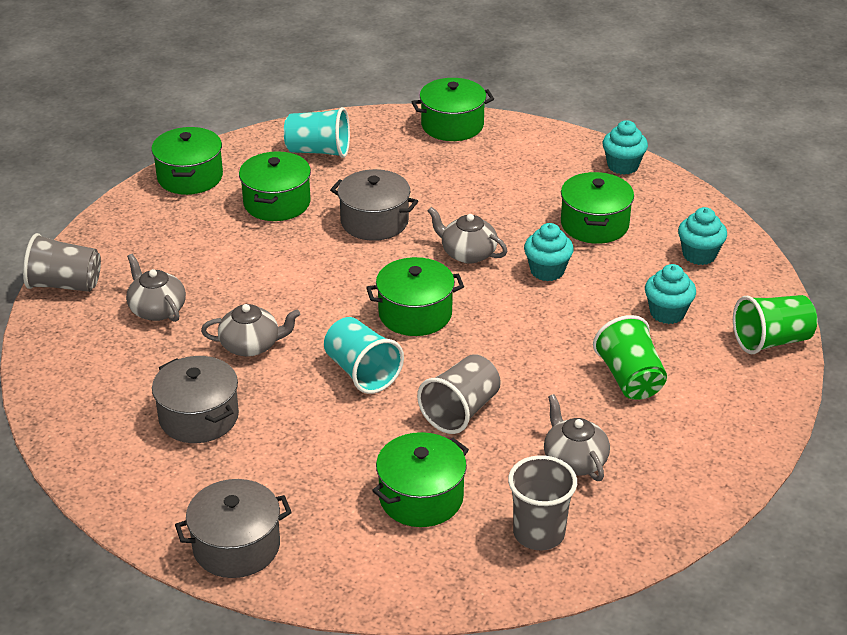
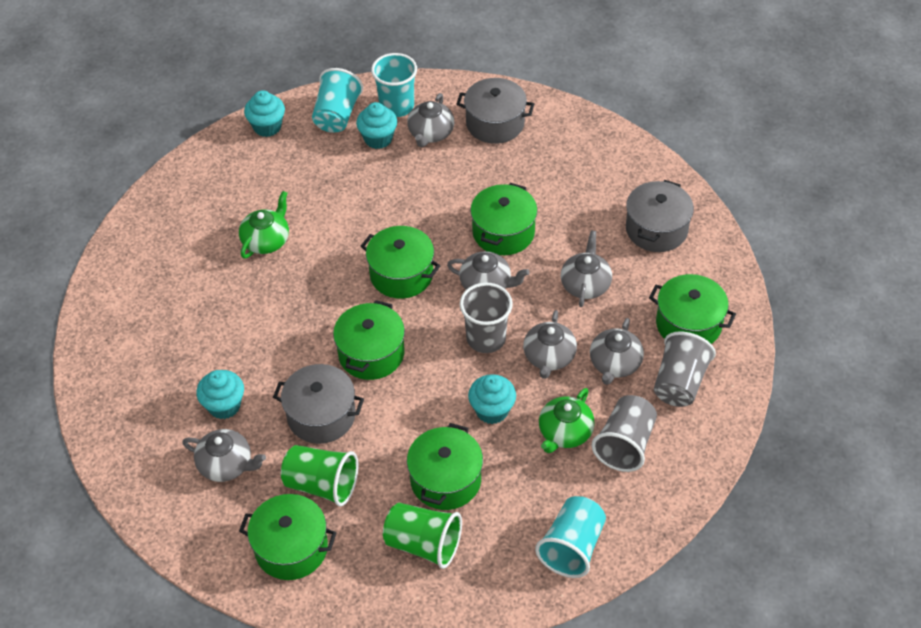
green teapot: none = 0 -> [239,191,289,258] [539,388,595,453] = 2
grey teapot: [126,254,186,322] [201,304,300,357] [428,207,507,264] [544,394,610,481] = 4 -> [182,429,266,482] [407,93,454,147] [447,251,530,290] [523,310,577,379] [561,231,612,307] [590,318,644,385] = 6
turquoise cup: [284,107,350,158] [324,317,404,394] = 2 -> [312,68,363,133] [371,53,417,117] [535,496,606,578] = 3

